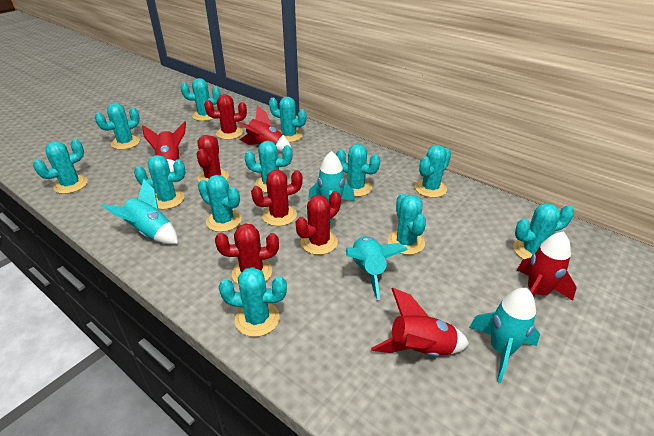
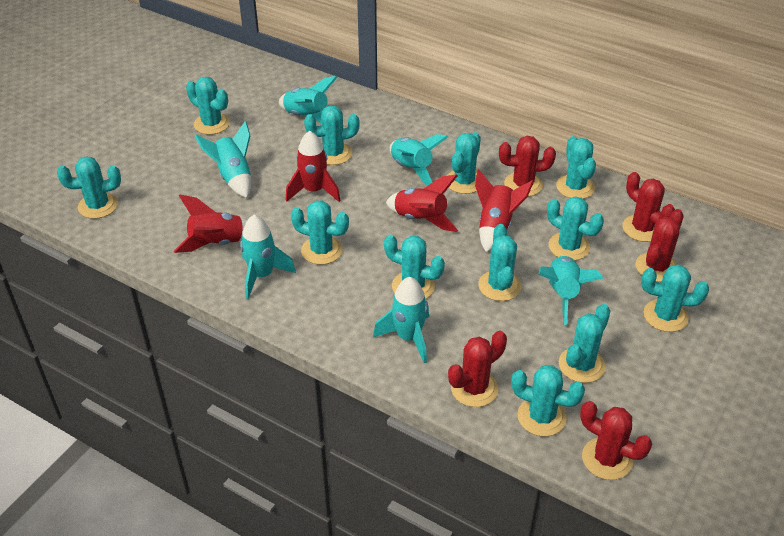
turquoise rocket: [102,179,178,244] [308,151,355,225] [346,236,408,300] [469,288,540,383] = 4 -> [195,121,251,198] [240,215,296,299] [279,76,338,123] [373,277,429,363] [390,134,448,186] [538,256,603,325] = 6

